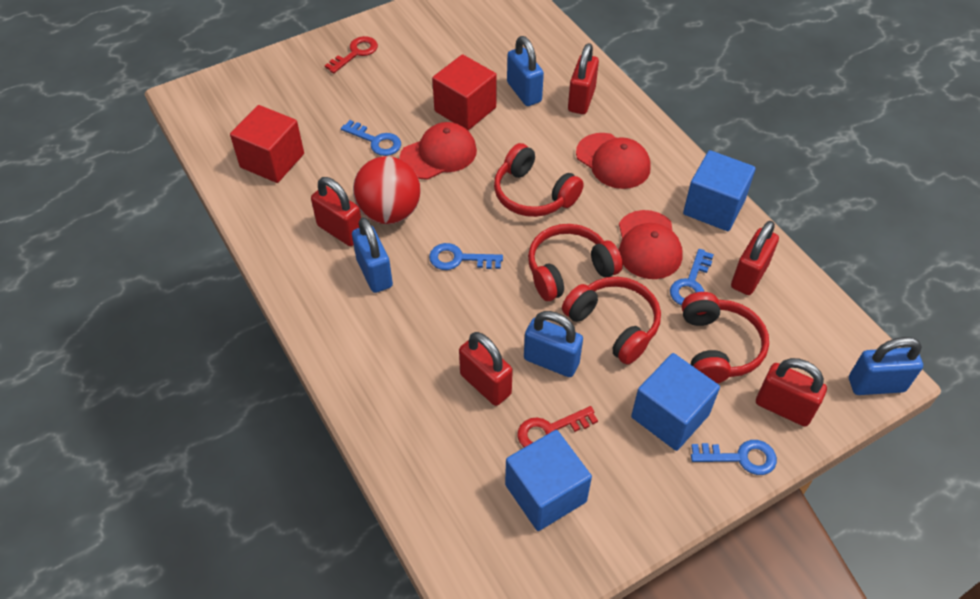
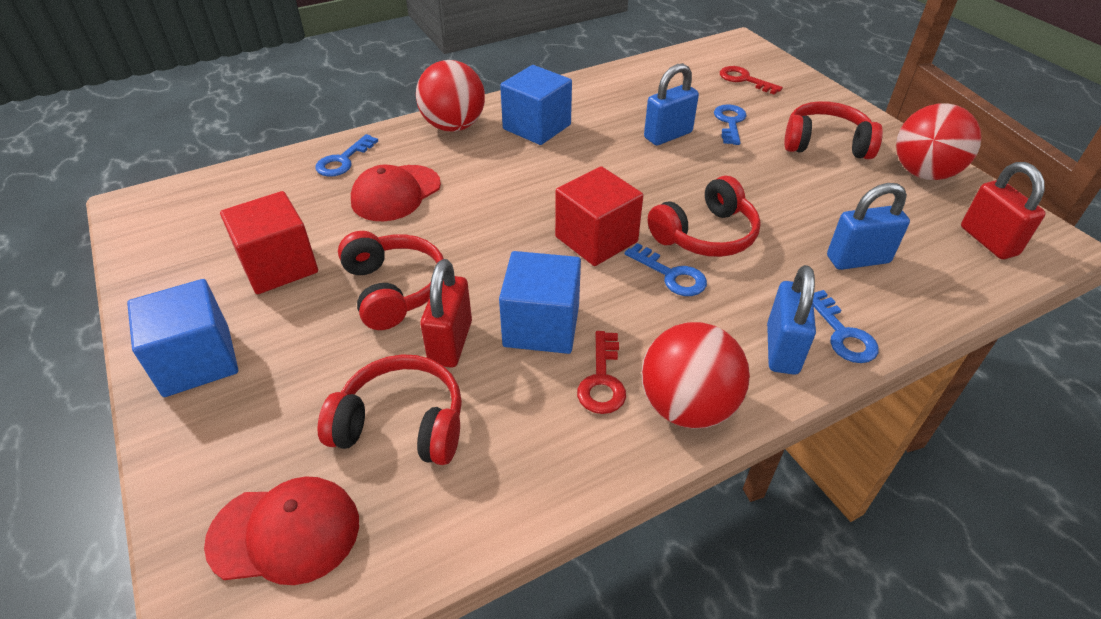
blue padlock: [352,217,393,293] [507,36,544,106] [524,311,583,377] [849,337,923,395] = 4 -> [644,63,699,145] [767,265,816,375] [827,183,910,270] = 3
red ball: [353,156,421,224] = 1 -> [416,60,485,132] [641,322,750,429] [896,103,981,180] = 3
red cap: [399,122,477,180] [576,133,651,189] [619,210,683,279] = 3 -> [204,476,359,585] [351,165,441,221] = 2
red padlock: [311,177,361,246] [459,332,513,406] [568,43,599,114] [731,221,779,295] [756,358,827,426] = 5 -> [420,259,472,368] [961,162,1046,259] = 2

